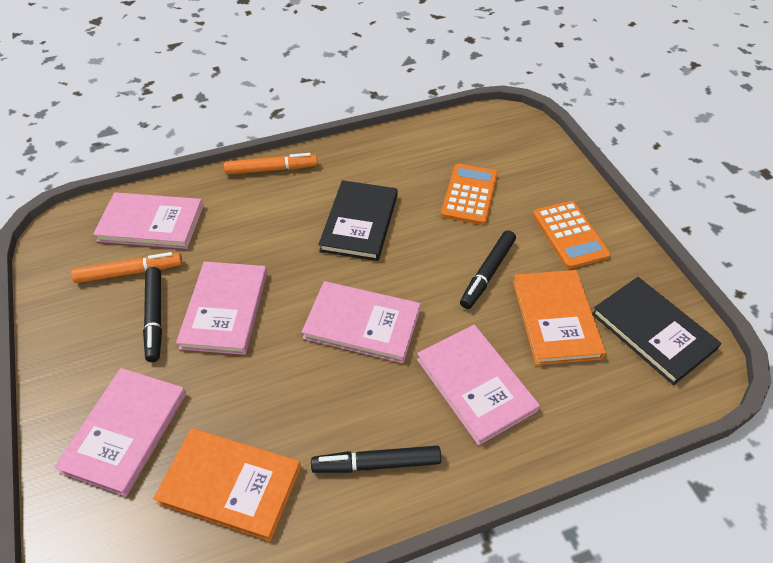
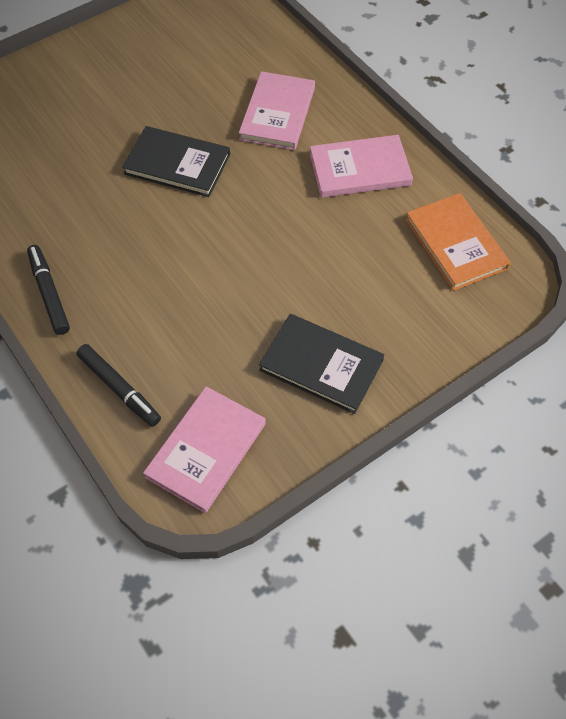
black marker: [143,267,162,362] [311,446,441,473] [460,230,516,309] = 3 -> [27,245,70,335] [77,344,161,427] = 2
orange book: [153,428,301,541] [513,270,606,365] = 2 -> [406,193,511,291] = 1
orange calculator: [441,164,498,225] [533,201,610,269] = 2 -> none = 0
orange marker: [71,252,182,283] [224,153,318,175] = 2 -> none = 0
pink book: [54,368,186,497] [93,192,203,249] [176,262,267,355] [302,281,420,363] [417,325,540,445] = 5 -> [143,386,266,513] [239,71,315,150] [310,135,413,198] = 3

